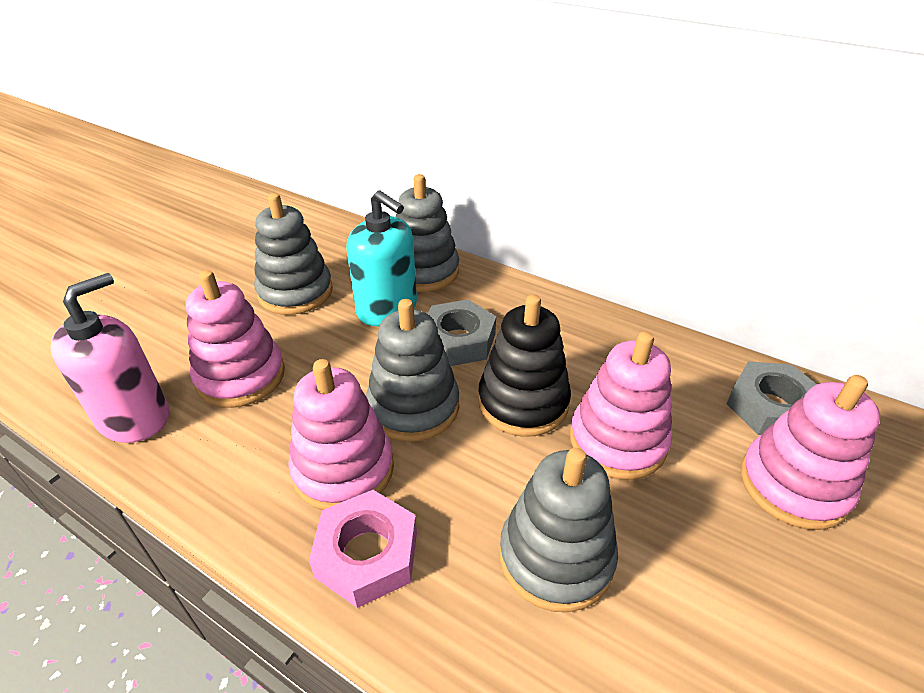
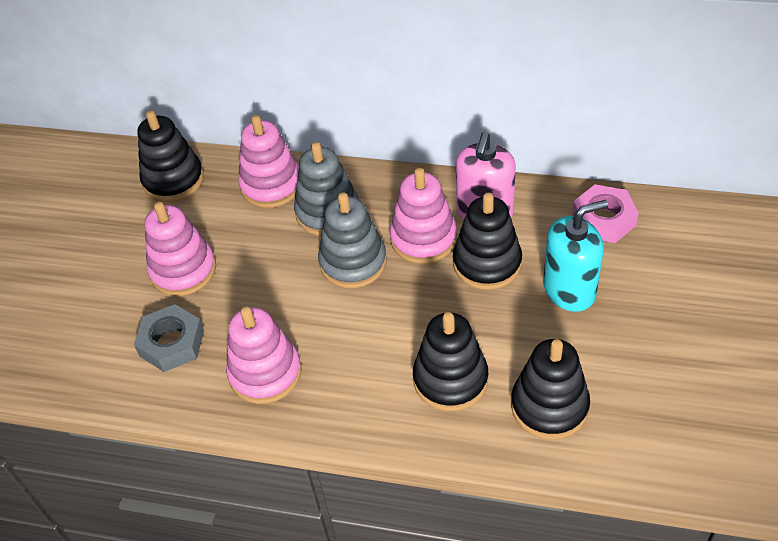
black stacking toy: [478,294,571,437] = 1 -> [137,110,204,202] [413,312,488,411] [453,193,522,290] [511,339,590,440] = 4
grey nut: [427,300,496,366] [727,361,816,435] = 2 -> [134,304,204,372] = 1
grey stacking toy: [254,193,333,315] [366,299,459,442] [396,174,459,292] [500,448,618,612] = 4 -> [294,142,358,236] [318,192,387,288] = 2

